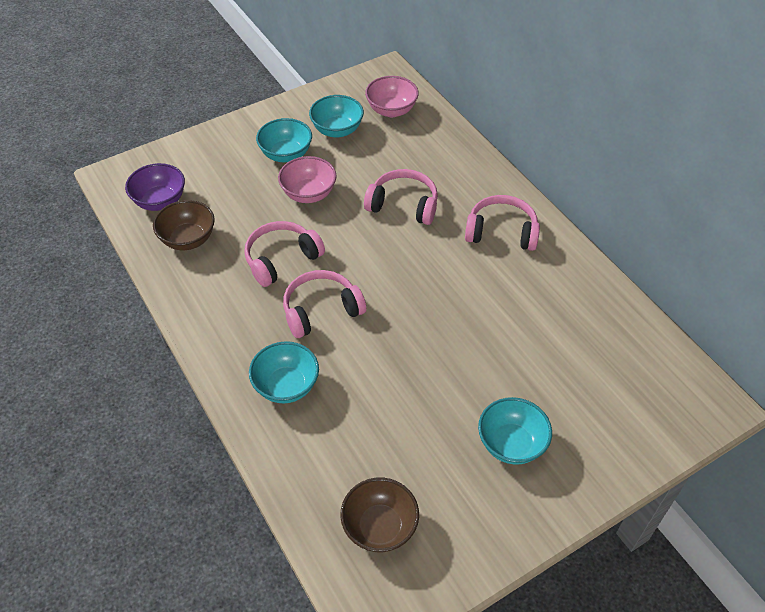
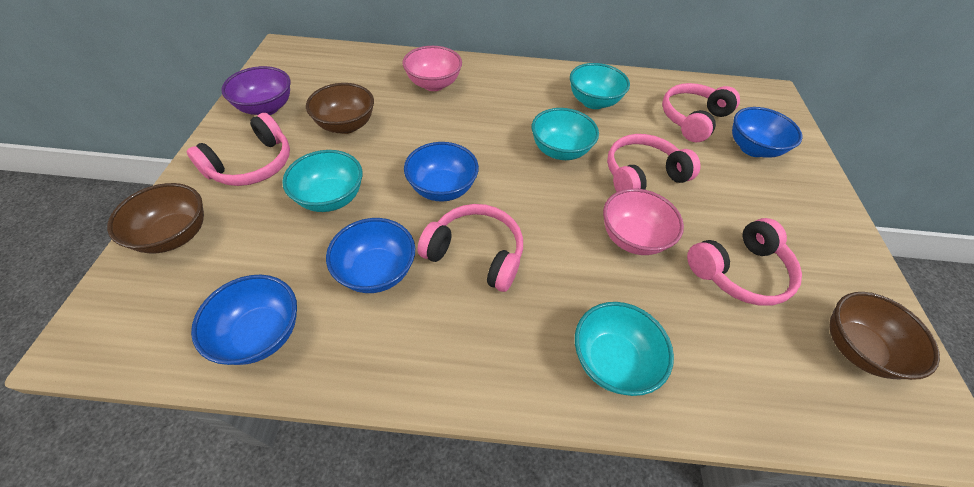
blue bowl: none = 0 -> [191,275,297,365] [326,218,415,293] [404,142,479,202] [732,107,802,158] = 4
brown bowl: [153,200,215,250] [340,478,419,552] = 2 -> [107,183,204,253] [306,83,374,134] [829,292,940,380] = 3
pink headphones: [244,221,325,287] [283,270,366,338] [364,169,438,225] [465,195,540,251] = 4 -> [186,113,290,186] [417,204,523,292] [607,134,701,192] [662,83,740,142] [687,218,802,306] = 5

